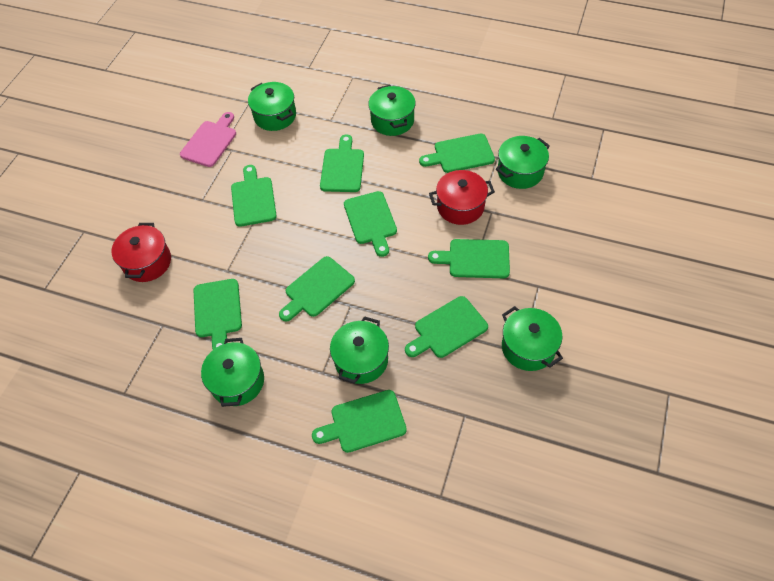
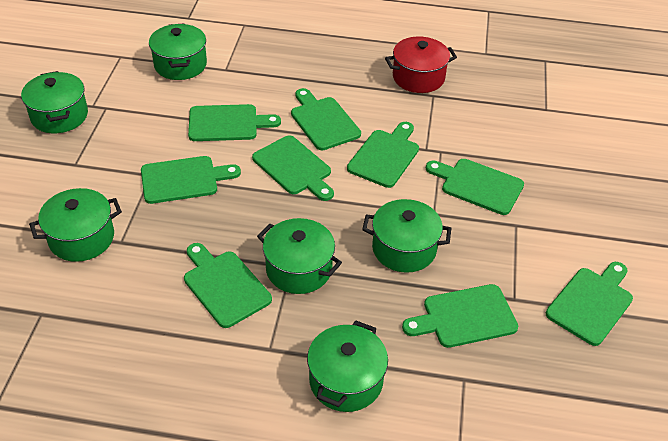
pink cutting board: [180,112,236,167] = 1 -> none = 0
red pot: [111,223,171,282] [429,170,495,225] = 2 -> [385,36,457,93] = 1

